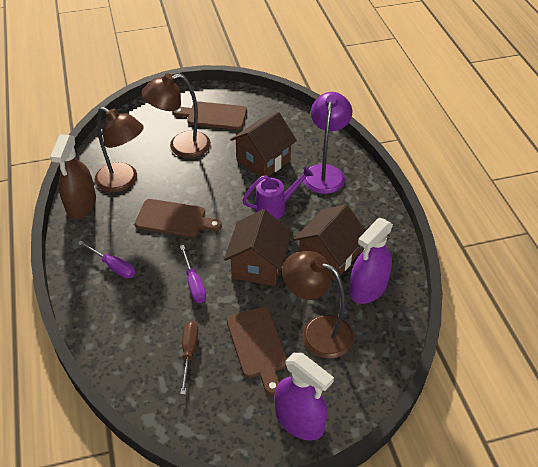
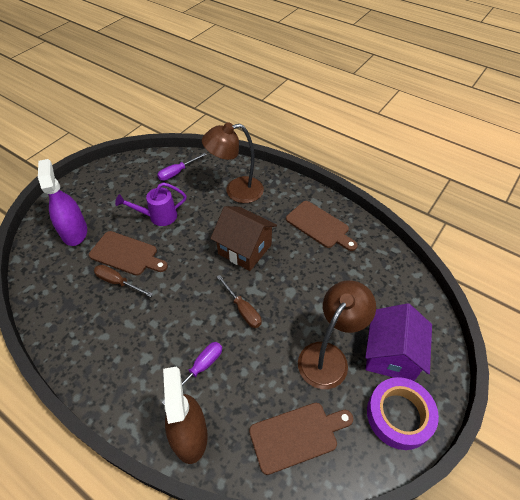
brown house: [224,209,291,286] [230,112,297,177] [293,204,366,281] = 3 -> [210,206,277,271] = 1
brown lamp: [95,107,144,192] [142,73,211,158] [282,251,354,359] = 3 -> [202,122,264,203] [298,280,376,389] = 2
brown screwdriver: [180,321,199,395] = 1 -> [94,265,153,297] [217,275,262,328] = 2
purple house: none = 0 -> [365,303,432,381] = 1
purple lamp: [303,92,352,194] = 1 -> none = 0
purple spray bottle: [275,353,334,441] [349,218,393,304] = 2 -> [38,159,87,246] = 1
purple tape: none = 0 -> [367,377,439,450] = 1

